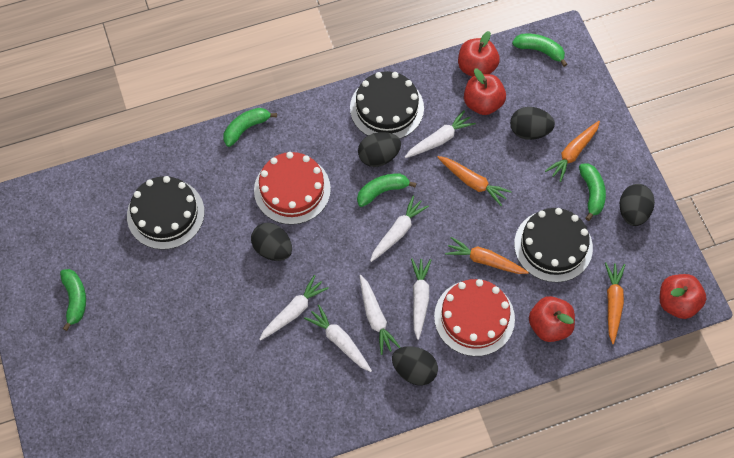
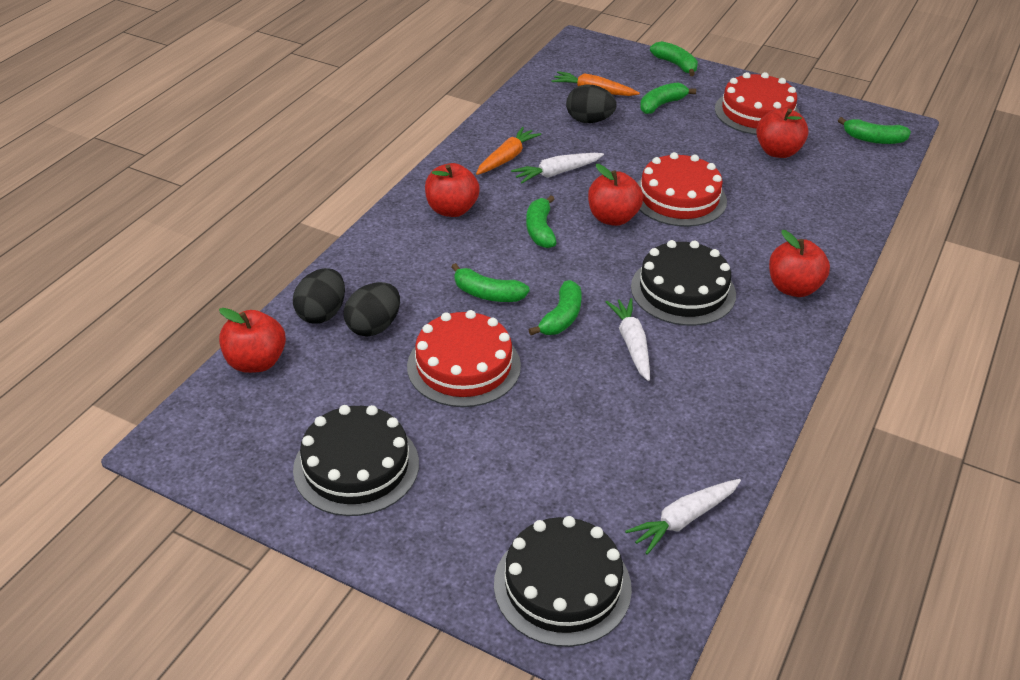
black egg: [251,223,292,261] [358,132,401,167] [392,346,438,385] [510,107,555,140] [620,184,655,226] = 5 -> [293,268,345,324] [344,282,400,337] [566,84,617,123] = 3
green banana: [60,269,86,331] [223,108,277,147] [357,174,417,207] [512,33,568,67] [579,163,606,221] = 5 -> [451,263,530,302] [526,195,557,248] [529,280,582,335] [640,83,696,114] [650,41,698,76] [838,117,911,144] = 6
orange carrot: [437,156,512,206] [445,237,529,274] [545,121,600,182] [605,262,625,344] = 4 -> [476,127,541,175] [551,71,640,96] = 2
red apple: [458,31,500,77] [464,68,506,115] [529,296,575,342] [660,274,706,319] = 4 -> [219,308,286,373] [425,163,480,217] [588,164,643,226] [756,108,809,158] [769,230,830,297] = 5
red cake: [254,152,331,225] [434,279,515,356] = 2 -> [407,310,521,407] [637,152,727,227] [715,72,800,135] = 3
white carrot: [259,275,329,341] [304,305,372,372] [360,275,401,355] [370,196,429,262] [405,110,476,158] [411,258,431,340] = 6 -> [511,153,604,184] [606,298,650,381] [625,479,741,555] = 3

